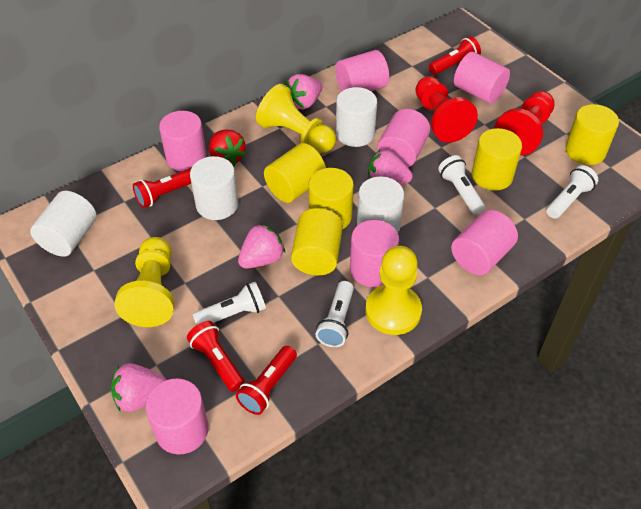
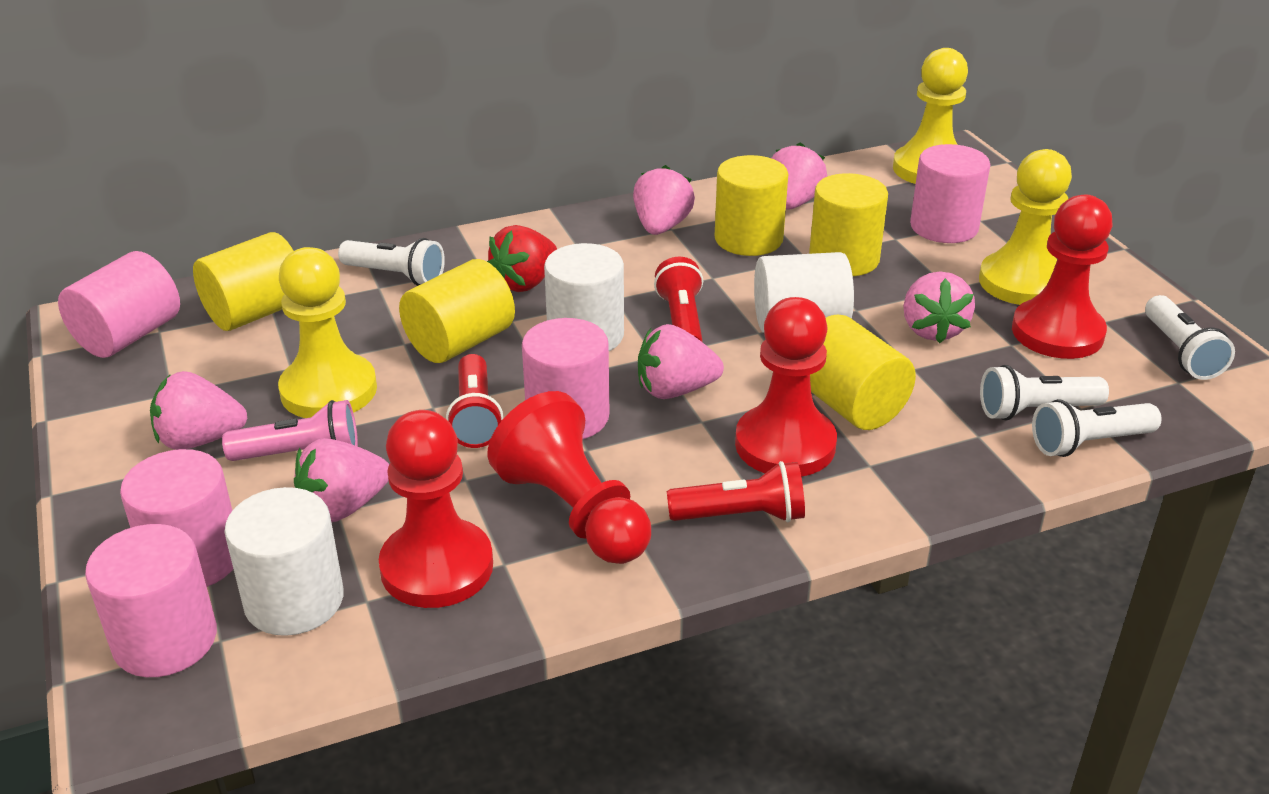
pink cylinder: [145,378,209,454] [159,111,207,171] [335,50,389,92] [350,220,399,287] [377,109,430,167] [451,210,518,275] [454,52,510,104] = 7 -> [58,251,180,358] [85,524,217,677] [120,449,233,587] [522,318,609,439] [910,144,990,243] = 5
pink flashlight: none = 0 -> [222,400,358,461] = 1
pink strawberry: [111,363,167,412] [238,223,285,269] [286,74,322,109] [368,150,413,185] = 4 -> [150,371,248,450] [294,438,389,522] [633,165,695,235] [638,324,724,399] [772,142,827,210] [903,271,975,343] = 6
red flashlight: [133,168,191,208] [187,321,245,392] [236,346,297,415] [429,36,481,75] = 4 -> [446,354,503,448] [654,257,703,342] [667,461,805,522] = 3
red pawn: [415,76,478,143] [494,91,555,155] = 2 -> [379,410,493,608] [487,391,651,564] [735,297,837,477] [1012,195,1112,359] = 4
white cylinder: [30,191,97,257] [190,156,239,220] [336,87,377,147] [357,177,404,233] = 4 -> [224,487,344,636] [544,243,624,351] [754,252,854,333] = 3

